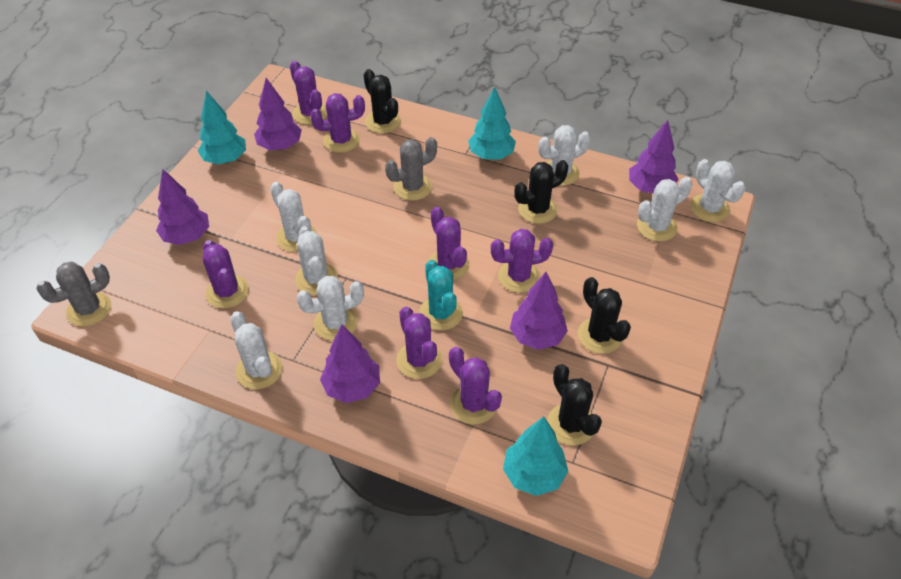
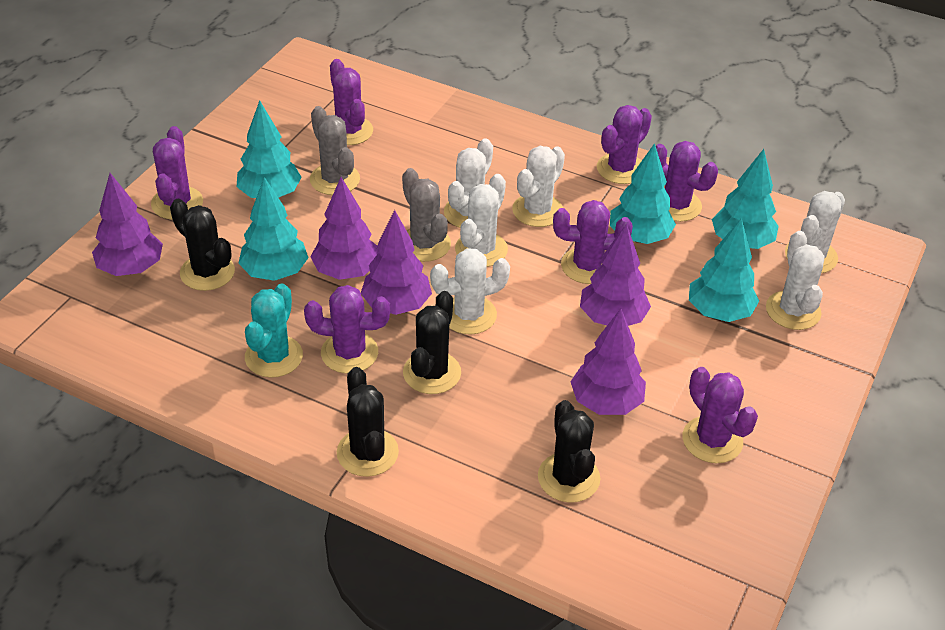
turquoise tree: [198,91,246,165] [468,87,516,160] [503,416,568,496] = 3 -> [237,100,302,198] [238,177,309,281] [610,143,676,244] [689,218,759,322] [712,149,779,249] = 5
white cactus: [230,311,283,389] [270,182,317,252] [295,226,338,295] [297,276,364,341] [538,125,591,186] [637,177,692,242] [690,159,746,222] = 7 -> [430,248,510,335] [444,139,493,228] [455,174,508,267] [512,146,565,227] [766,231,824,330] [785,191,845,273] = 6

